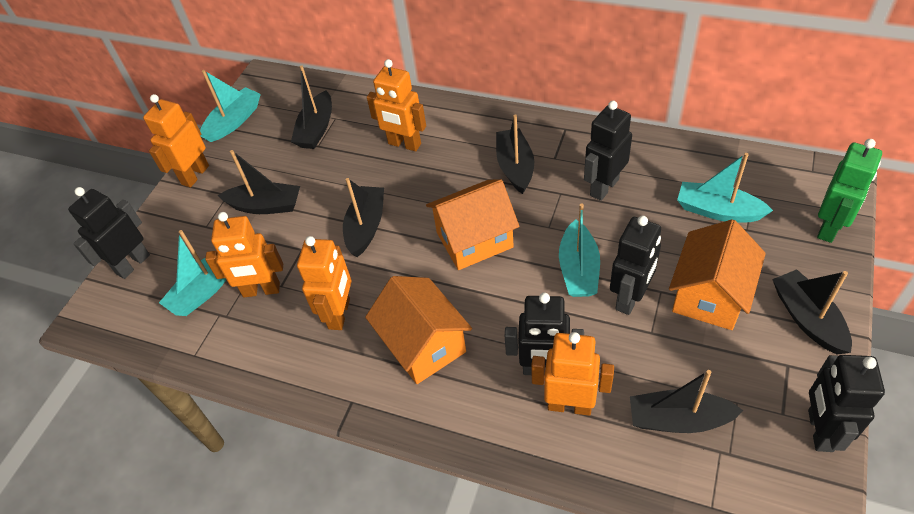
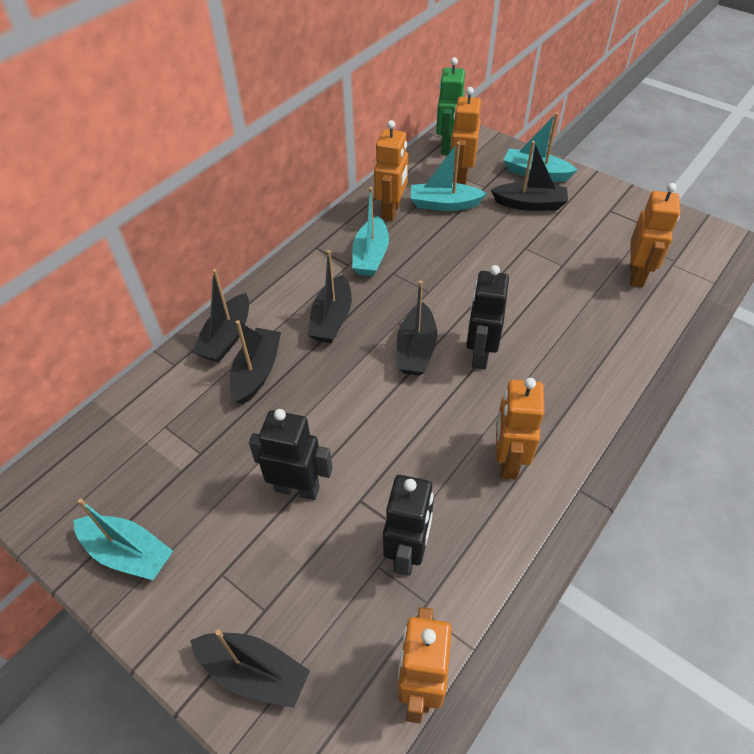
black robot: [68,187,150,279] [505,292,584,375] [584,101,632,201] [610,216,661,315] [808,355,885,452] = 5 -> [249,409,333,500] [383,475,434,576] [466,265,509,370] = 3
orange house: [365,276,472,384] [426,179,519,270] [669,219,766,330] = 3 -> none = 0

